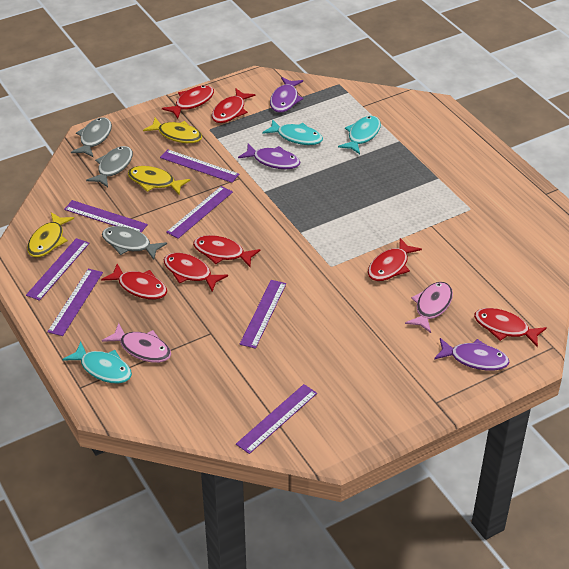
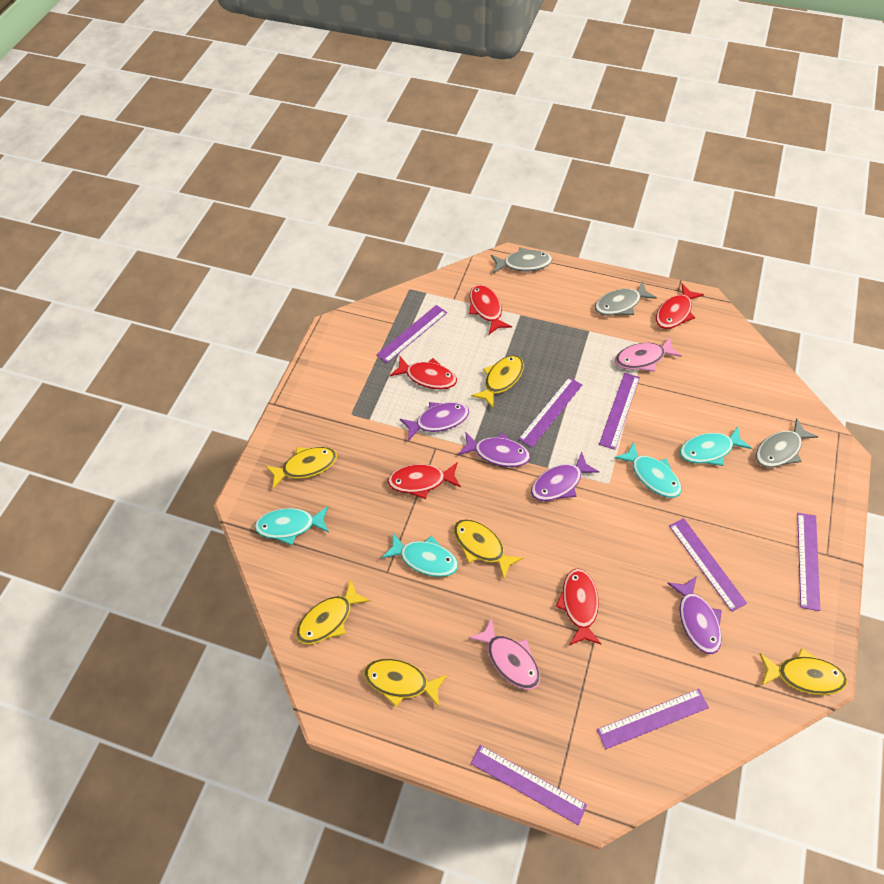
purple fish: [238,143,300,169] [270,77,304,113] [434,338,510,371] = 3 -> [400,402,469,441] [458,431,530,467] [531,452,599,501] [667,576,722,654] = 4
red fish: [101,264,167,299] [162,85,214,119] [164,253,228,291] [193,235,261,267] [212,88,256,123] [368,238,422,281] [474,308,547,347] = 7 -> [388,463,461,499] [390,357,457,389] [469,285,512,334] [556,568,602,645] [656,283,704,329] = 5
turquoise fish: [62,342,132,383] [262,119,323,145] [338,116,381,154] = 3 -> [254,506,329,545] [382,532,458,577] [614,441,682,498] [679,426,752,466] = 4
yellow fish: [27,212,74,257] [128,166,190,195] [143,118,203,143] = 3 -> [266,447,337,489] [296,580,370,645] [364,659,447,707] [454,519,523,579] [471,355,524,408] [759,648,847,695] = 6

